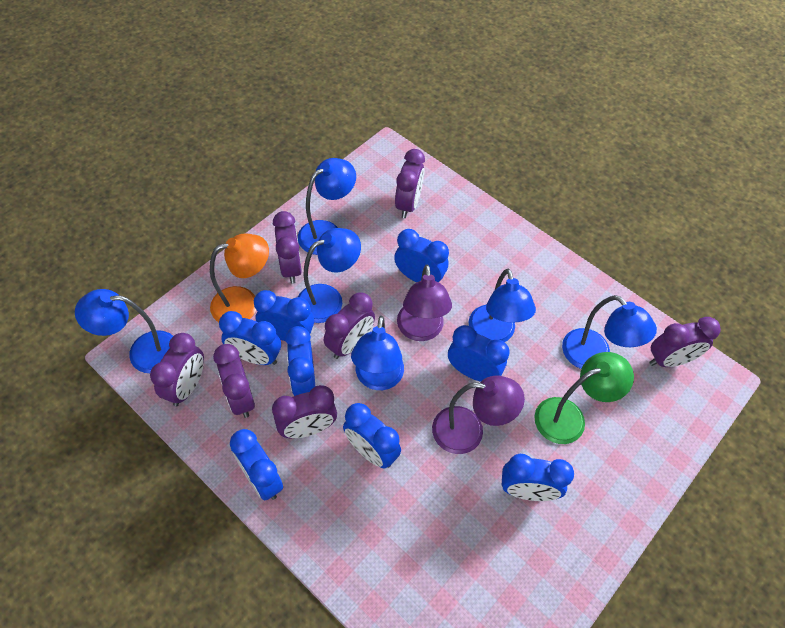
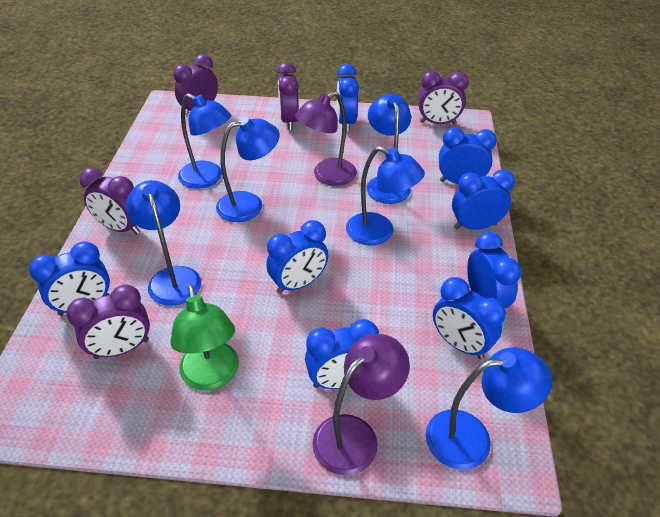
orange lamp: [210,234,269,322] = 1 -> none = 0
purple clock: [150,333,204,406] [213,344,255,418] [272,385,337,438] [273,211,302,284] [324,292,375,359] [395,149,425,218] [649,317,721,367] = 7 -> [66,284,150,359] [79,168,140,234] [173,54,218,118] [277,62,299,130] [418,71,469,124] = 5

